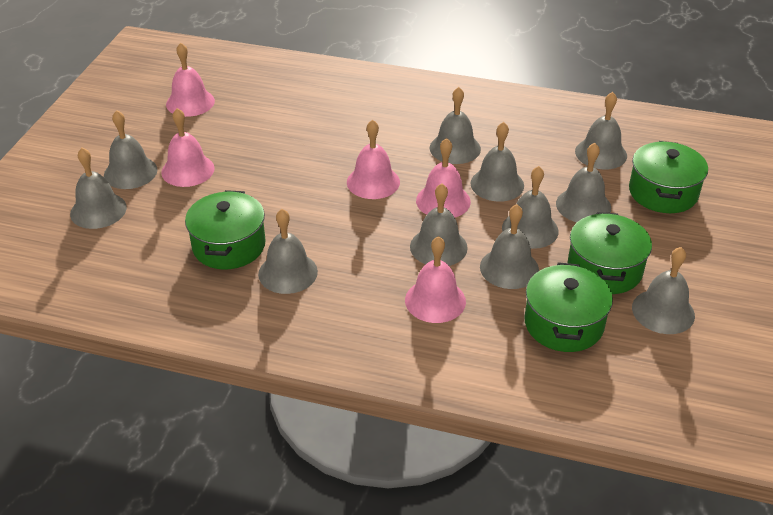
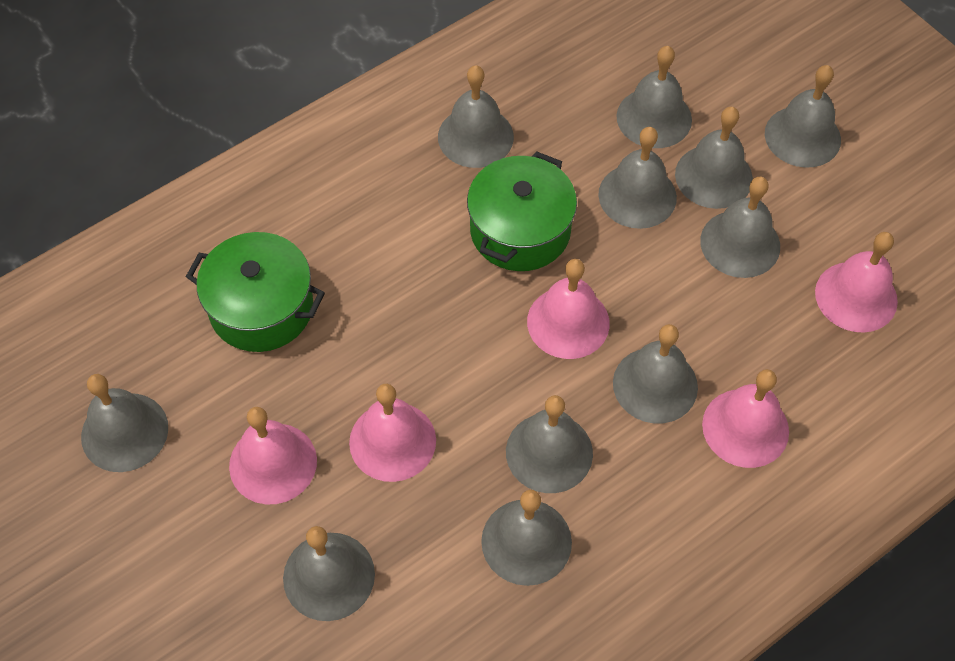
green pot: [185,190,266,269] [524,262,613,352] [568,212,652,294] [629,141,708,213] = 4 -> [186,232,325,352] [467,151,577,271] = 2

